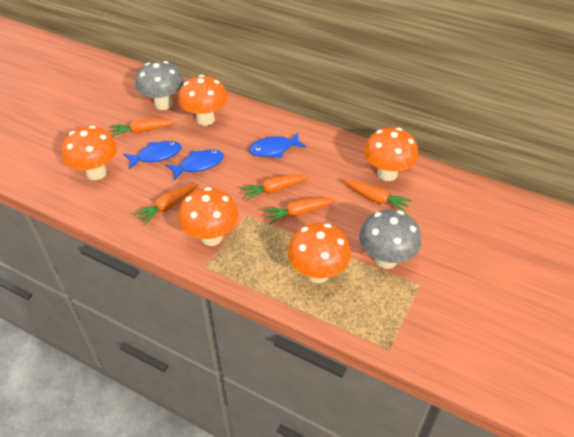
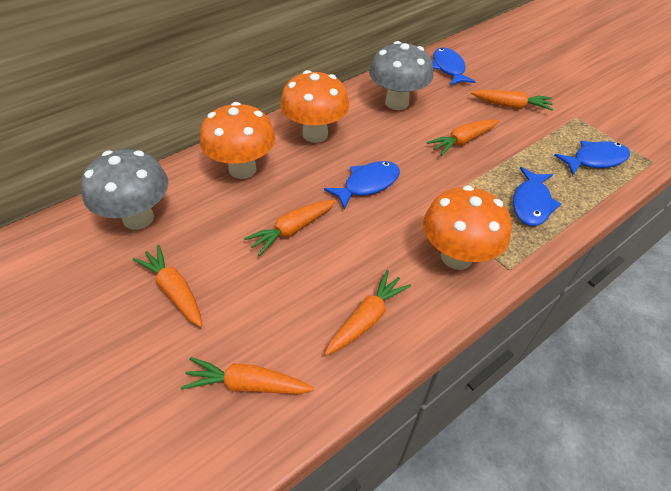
blue fish: [123,141,181,169] [166,149,224,180] [249,133,306,158] = 3 -> [324,161,400,210] [432,47,476,86] [513,167,561,226] [554,141,630,176] = 4
orange carrot: [110,119,174,137] [134,183,198,225] [240,175,309,201] [263,198,335,224] [344,180,412,213] = 5 -> [133,245,202,327] [181,357,314,394] [244,200,336,256] [325,270,411,356] [426,119,499,156] [471,90,553,111] = 6
orange mushroom: [62,126,117,180] [178,75,228,126] [178,187,238,246] [288,223,351,283] [364,128,418,181] = 5 -> [200,102,276,179] [280,70,350,143] [423,185,512,270] = 3

